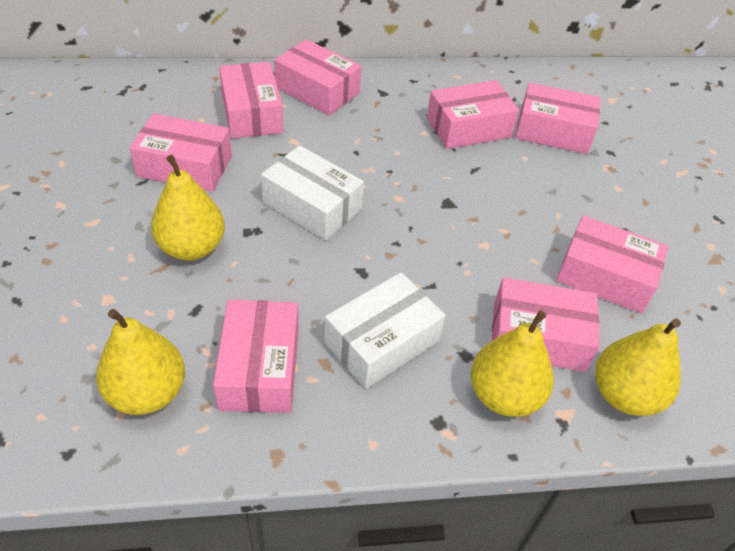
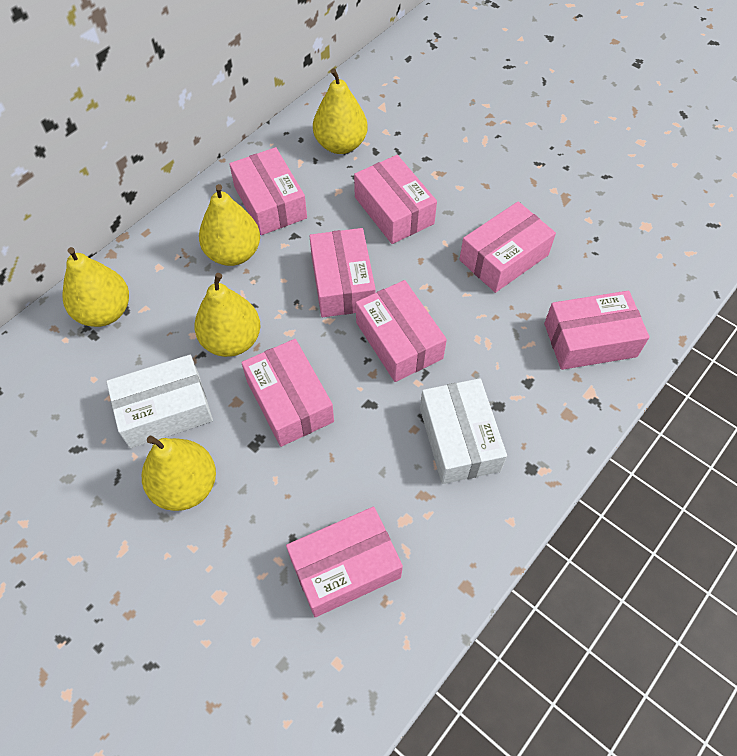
yellow pear: [96,309,185,415] [151,155,225,260] [470,310,554,417] [595,319,681,416] = 4 -> [62,247,129,327] [142,435,216,511] [195,273,260,357] [199,184,260,266] [313,68,368,154] = 5

